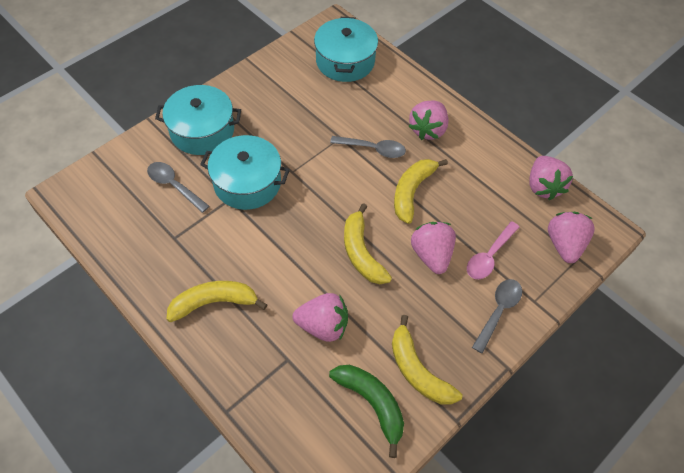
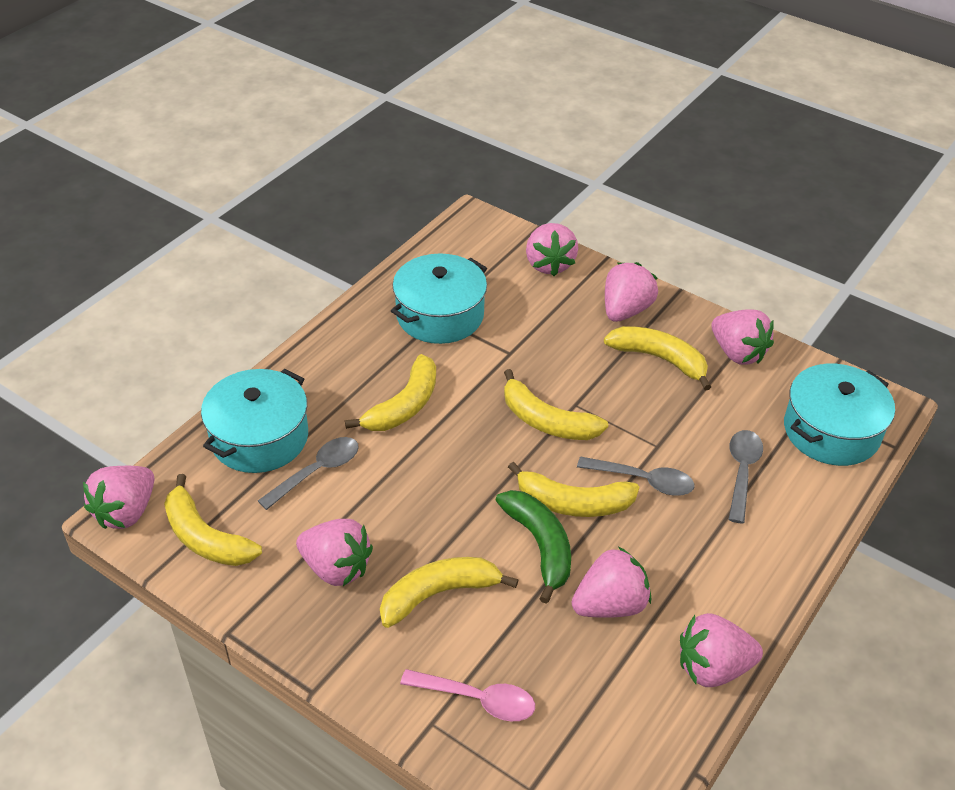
pink strawberry: [293,293,348,342] [408,101,449,140] [411,222,456,274] [529,156,573,201] [548,212,595,263] = 5 -> [83,466,155,529] [296,519,373,586] [526,223,578,276] [572,547,651,618] [605,262,658,322] [680,613,763,687] [711,309,774,364] = 7
yellow banana: [167,281,267,322] [344,203,392,284] [392,315,462,405] [394,159,448,224] = 4 -> [164,474,262,566] [345,354,436,431] [380,557,518,628] [504,369,608,440] [508,462,639,517] [604,326,711,391] = 6

